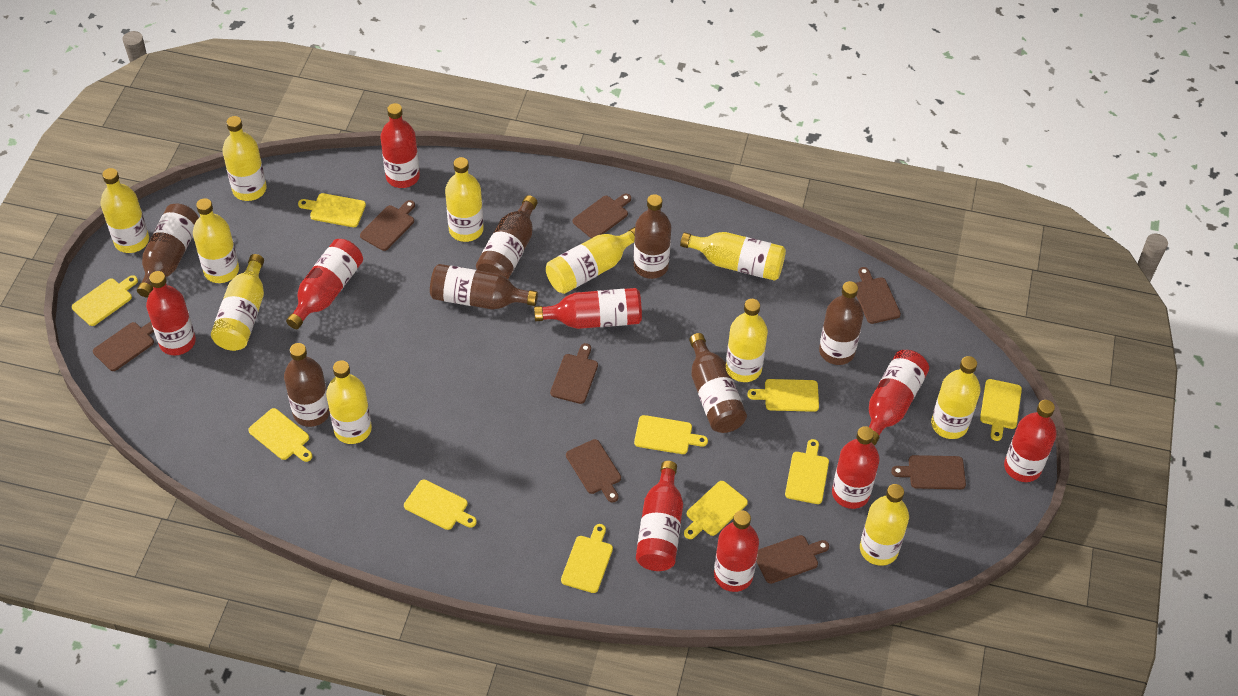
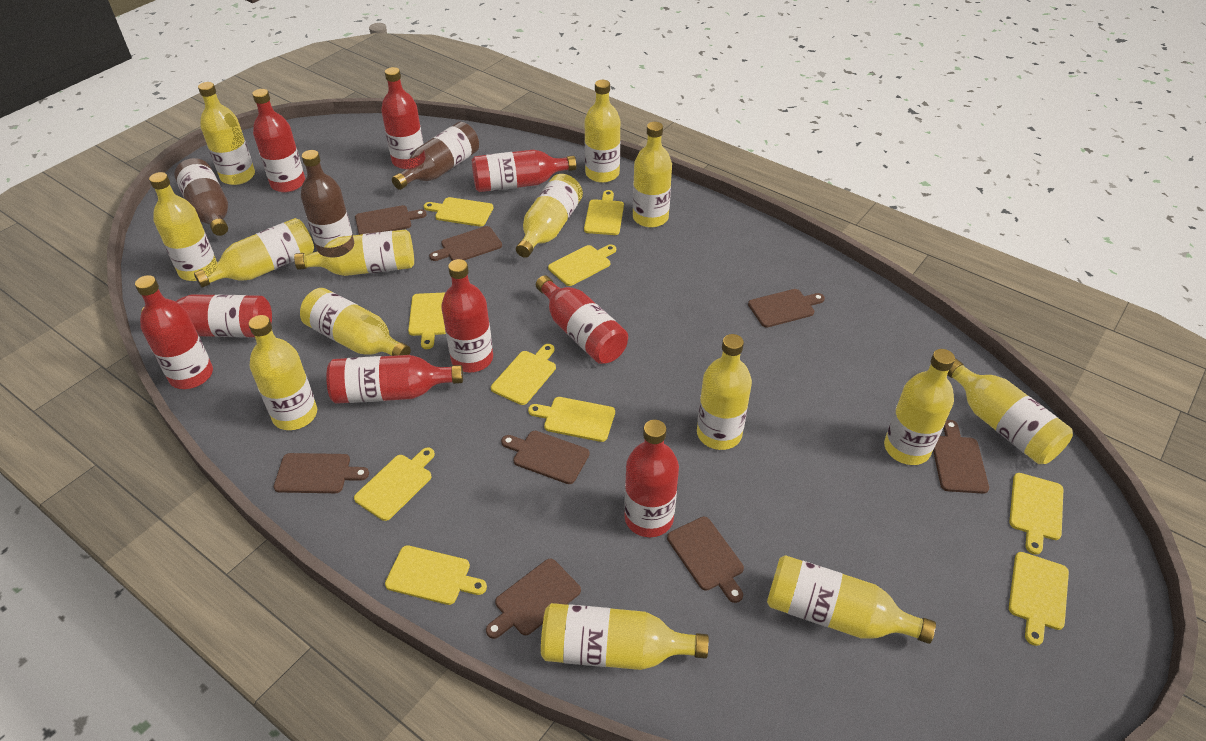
brown bottle: [137,204,199,297] [284,343,330,427] [430,264,538,310] [476,195,538,280] [634,194,671,279] [689,333,747,433] [819,281,864,365] = 7 -> [174,158,228,236] [301,150,352,251] [392,122,479,190] = 3
yellow bottle: [100,168,149,253] [193,198,239,283] [211,254,264,351] [222,116,267,201] [326,360,372,444] [445,157,484,242] [546,227,635,294] [680,232,786,281] [726,299,768,382] [860,484,909,566] [931,356,981,439] = 11 -> [149,172,217,281] [194,218,314,288] [198,82,255,185] [249,315,317,430] [294,230,414,276] [300,288,411,356] [516,174,583,258] [541,603,709,670] [585,80,620,183] [633,122,672,228] [697,334,752,450] [767,555,936,644] [884,349,955,465] [947,359,1073,464] = 14

